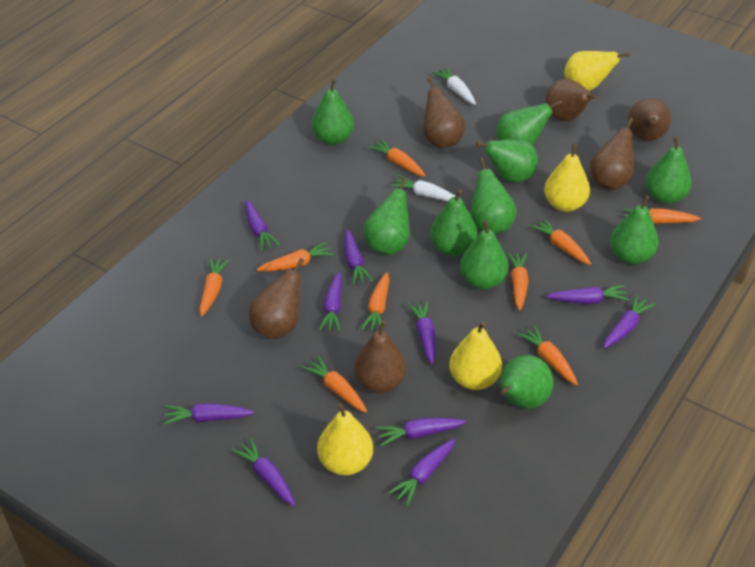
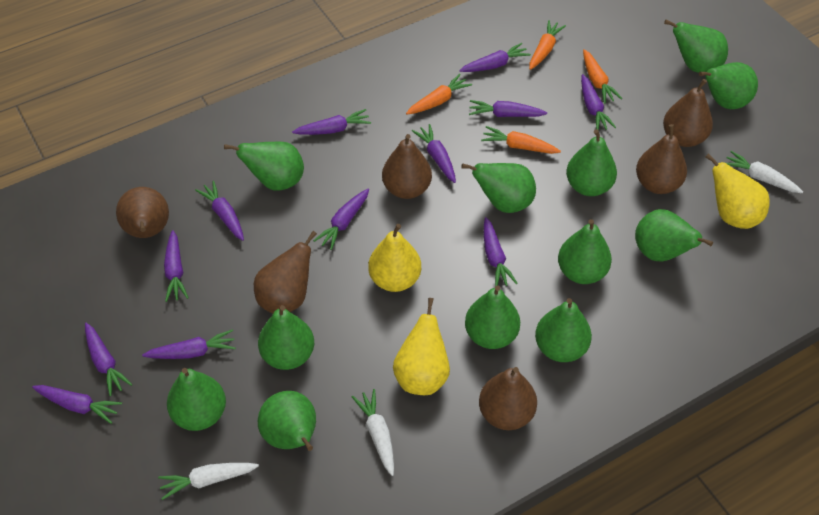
green pear: [312,79,354,145] [364,177,410,255] [430,189,477,256] [460,220,509,290] [470,157,517,234] [476,139,538,183] [496,100,562,145] [500,355,554,409] [610,195,659,264] [645,136,692,204] = 10 -> [167,368,226,431] [224,141,304,191] [258,305,314,370] [258,391,316,451] [461,163,536,213] [465,285,520,349] [535,298,592,362] [558,219,612,284] [566,129,617,196] [635,209,713,262] [664,20,728,73] [699,62,758,109] = 12
orange carrot: [200,257,230,316] [257,241,334,271] [301,356,367,413] [361,272,389,331] [368,139,426,176] [507,252,528,310] [517,325,578,385] [530,217,591,265] [623,208,701,224] = 9 -> [406,74,472,114] [481,126,561,154] [529,20,566,70] [583,49,623,104] = 4
purple carrot: [164,403,254,425] [232,438,295,506] [245,200,280,251] [319,272,342,332] [344,229,373,285] [376,418,466,446] [388,439,455,506] [407,300,436,364] [546,285,629,304] [603,295,655,348] = 10 -> [32,385,122,424] [85,323,132,396] [142,329,236,359] [164,230,189,302] [195,181,244,241] [292,109,371,135] [313,189,369,250] [412,124,456,183] [459,43,531,72] [469,100,547,117] [484,217,518,286] [581,74,616,130] = 12
white carrot: [390,175,456,201] [432,67,476,105] = 2 -> [158,463,259,500] [352,389,394,476] [726,151,803,193] = 3
yellow pear: [317,402,373,476] [449,321,502,390] [544,143,590,212] [564,51,630,91] = 4 -> [368,224,421,292] [393,298,450,395] [705,153,770,229] = 3

